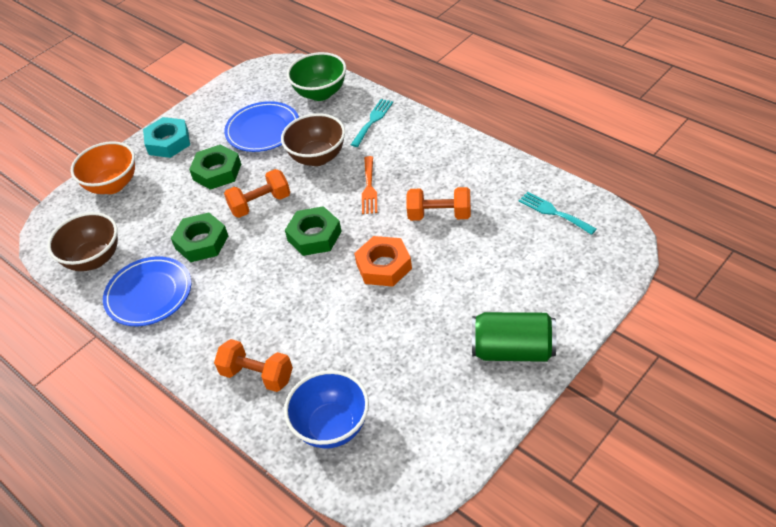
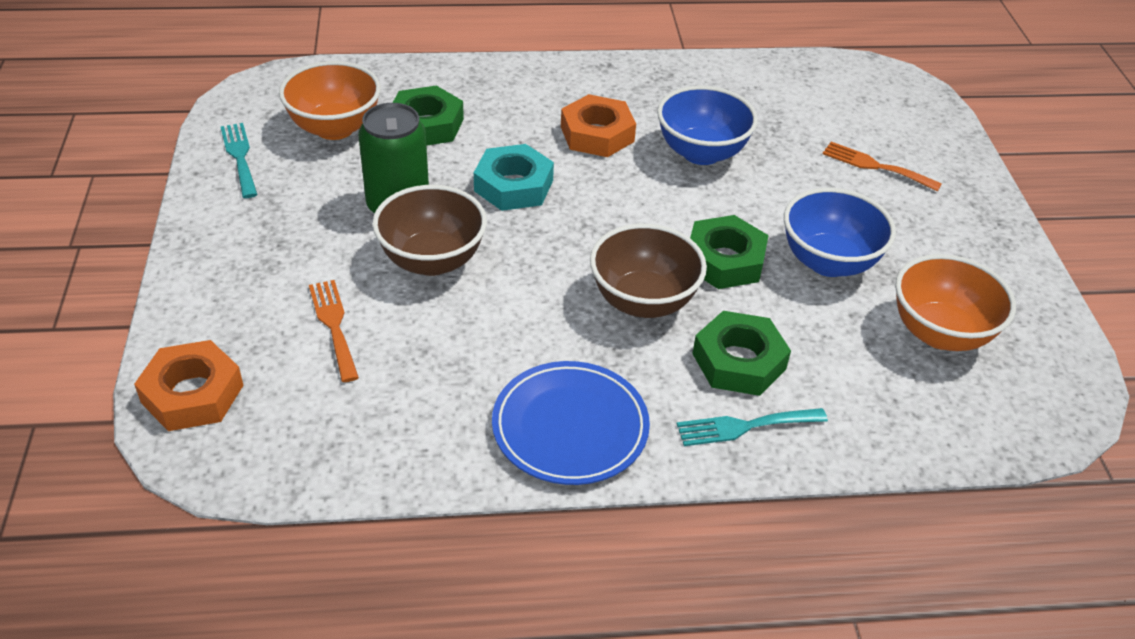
blue bowl: [284,370,369,448] = 1 -> [657,86,758,165] [784,188,896,277] = 2
blue plate: [103,256,191,326] [224,101,299,152] = 2 -> [492,361,650,485] = 1
green bowl: [287,52,346,101] = 1 -> none = 0
orange bowl: [71,141,135,194] = 1 -> [279,61,381,140] [895,254,1016,351] = 2
orange dumbbell: [214,339,293,392] [224,169,290,218] [407,187,471,221] = 3 -> none = 0
orange fork: [362,156,377,214] = 1 -> [309,280,359,382] [823,142,942,192] = 2
orange nut: [354,236,412,287] = 1 -> [134,340,244,431] [561,94,636,157] = 2

